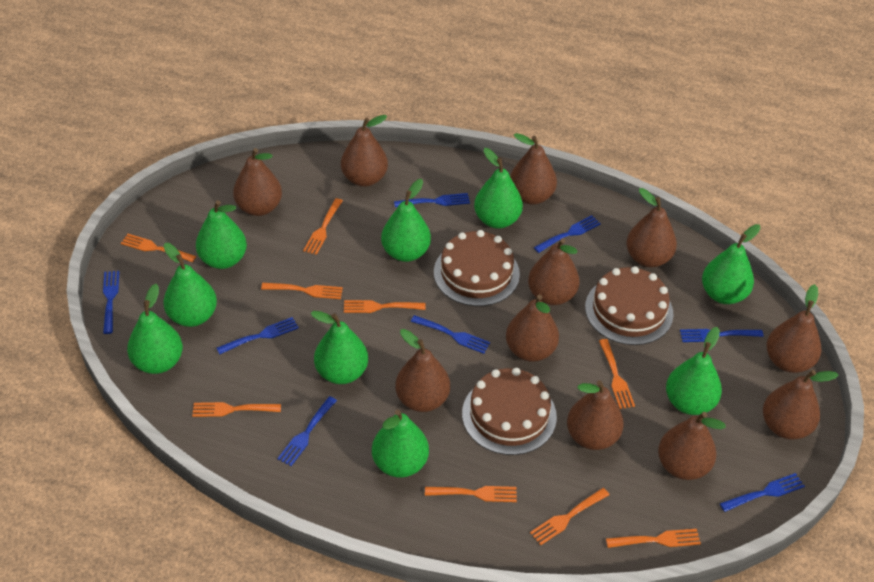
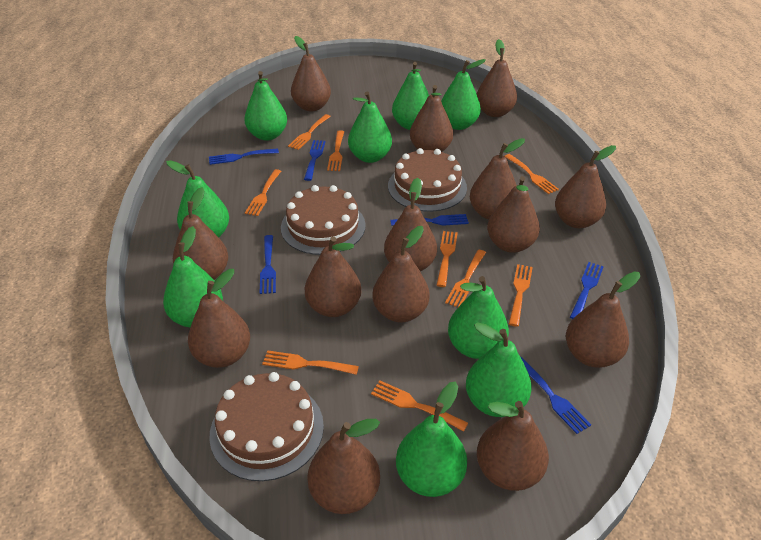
blue fork: [103,271,119,334] [217,317,299,354] [277,396,337,466] [394,193,470,207] [411,315,490,354] [534,215,601,253] [680,329,764,342] [720,473,805,512] = 8 -> [209,148,279,165] [260,235,276,294] [304,140,326,181] [390,214,469,226] [521,357,591,434] [570,262,604,319] = 6
brown pear: [233,148,282,216] [341,115,388,187] [395,329,450,412] [506,295,559,362] [510,133,557,205] [528,238,580,305] [567,380,624,450] [626,188,677,267] [658,412,726,480] [763,370,838,439] [767,284,822,373] = 11 -> [173,187,228,280] [188,269,250,368] [291,36,331,112] [305,237,361,317] [307,419,380,514] [372,226,430,322] [384,178,437,271] [410,85,453,152] [470,138,525,220] [477,39,517,117] [477,401,549,491] [487,176,540,253] [555,145,616,228] [566,271,640,368] = 14

